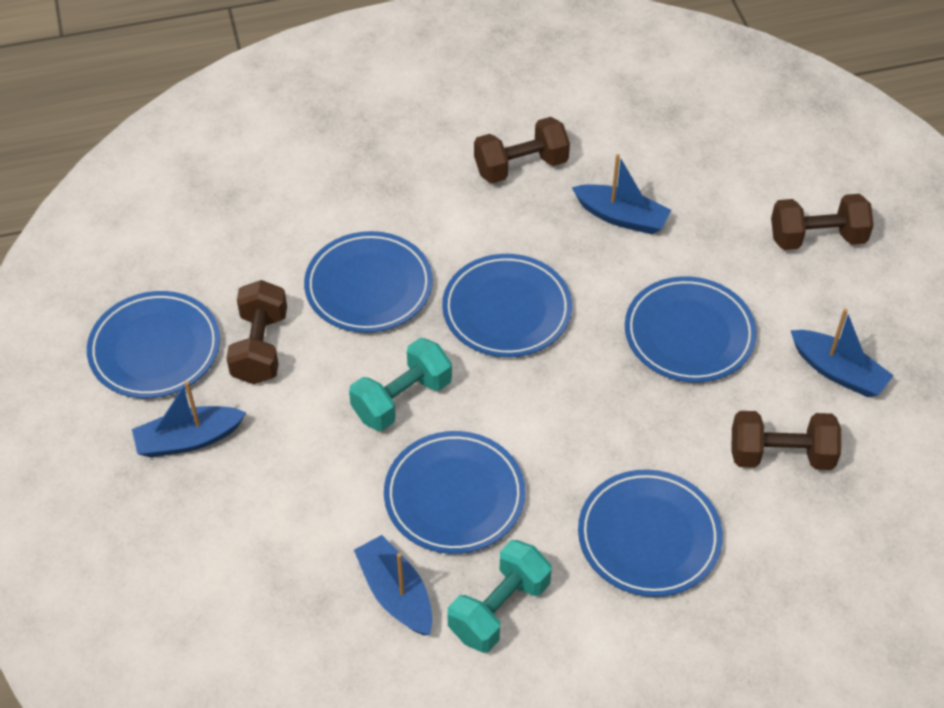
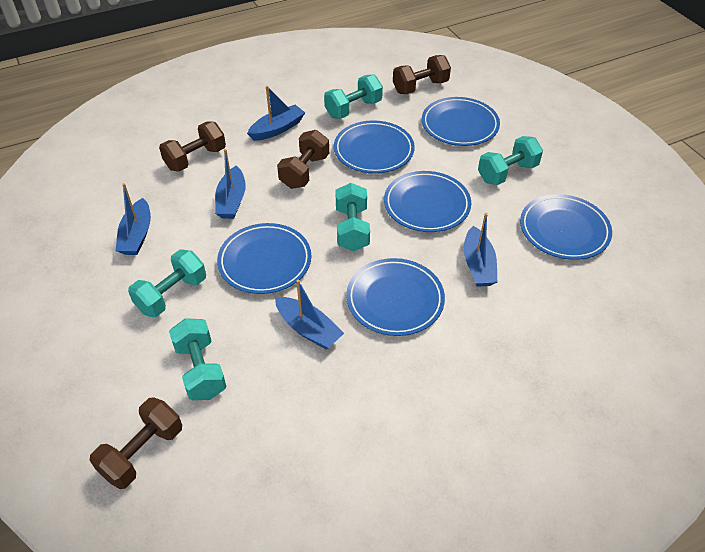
blue boat: [132,381,246,458] [354,535,433,636] [572,154,671,234] [790,309,894,397] = 4 -> [115,183,151,255] [215,149,246,219] [247,86,305,141] [275,280,344,349] [464,213,497,287] = 5
turquoise dumbbell: [349,338,452,431] [447,540,552,653] = 2 -> [128,249,206,317] [169,318,227,400] [324,75,383,119] [335,183,370,251] [478,136,543,185] = 5

